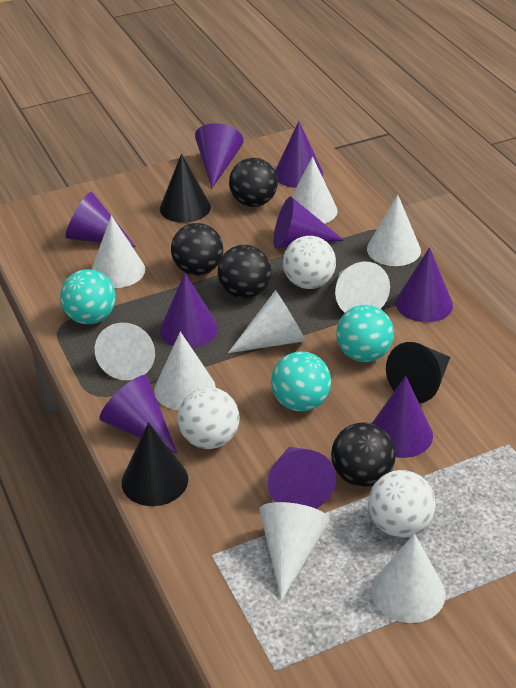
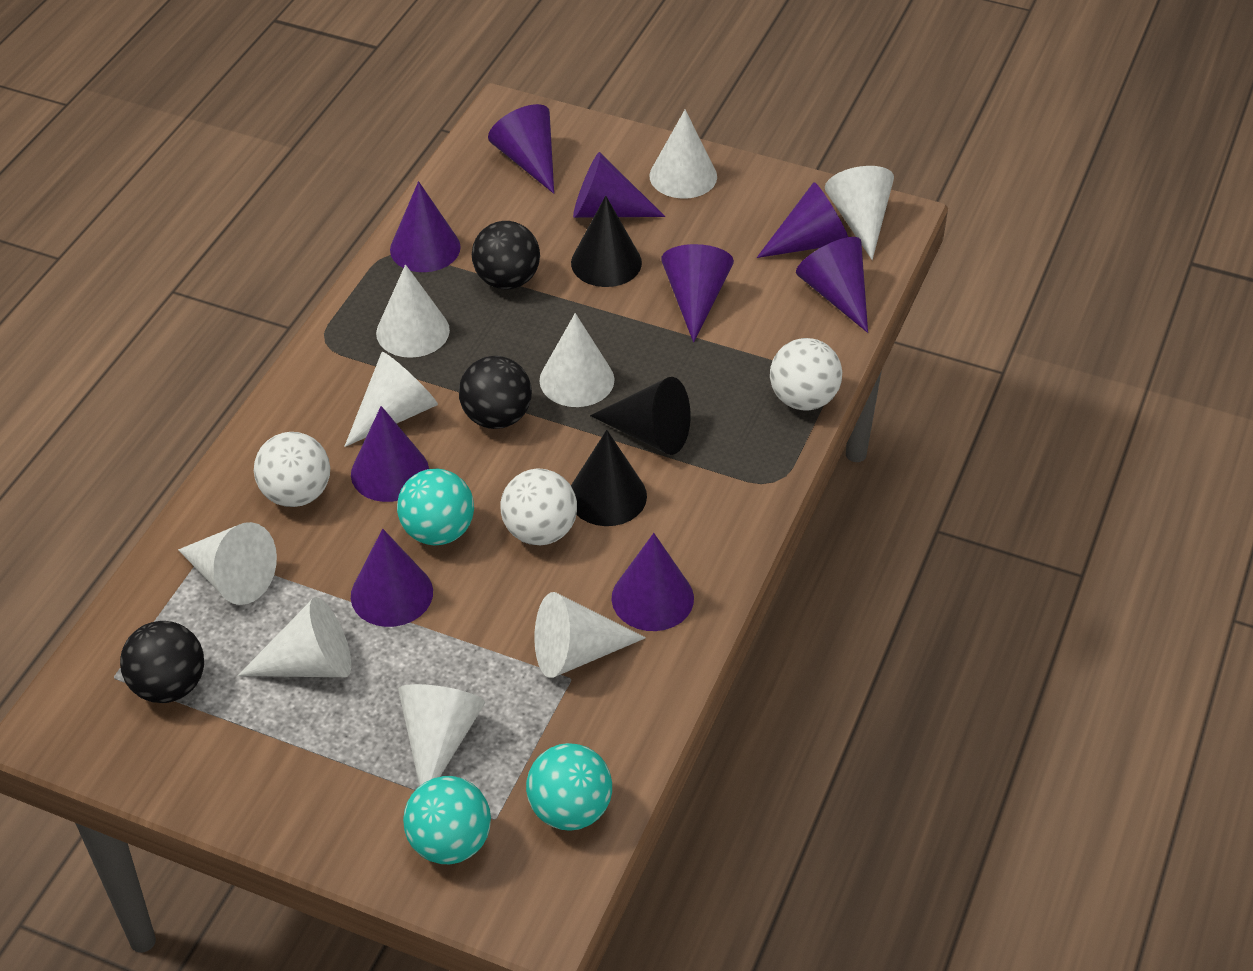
black ball: [171,223,223,275] [218,245,271,298] [229,158,278,207] [331,422,396,487] = 4 -> [120,621,204,703] [459,356,532,429] [472,221,540,289] = 3

